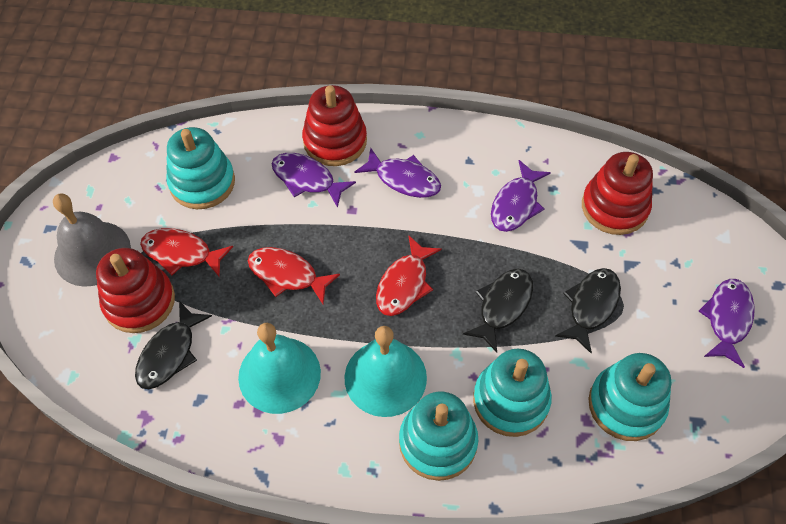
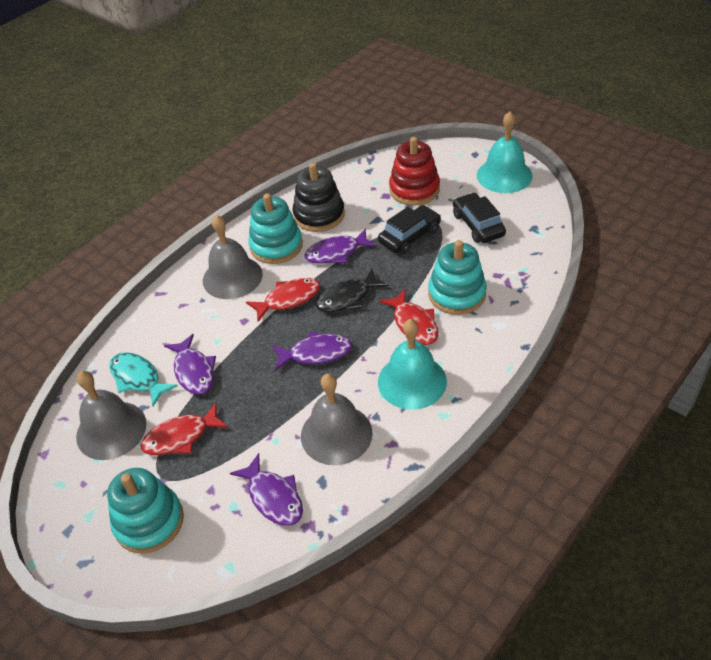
black car: none = 0 -> [378,205,441,254] [453,193,506,243] = 2
black fish: [135,301,212,389] [463,269,533,353] [555,268,621,353] = 3 -> [316,269,389,312] = 1
black stacking toy: none = 0 -> [293,163,345,232] = 1
grey bell: [53,193,131,287] = 1 -> [76,371,146,460] [203,215,262,299] [301,373,373,465] = 3
red stacking toy: [96,248,175,333] [302,85,367,166] [582,152,653,235] = 3 -> [389,137,440,205] = 1
turquoise fish: none = 0 -> [109,352,178,406] = 1
turquoise stacking toy: [166,127,235,209] [399,392,478,481] [473,349,552,437] [588,353,671,441] = 4 -> [107,468,184,554] [248,193,303,264] [428,240,487,315] = 3

